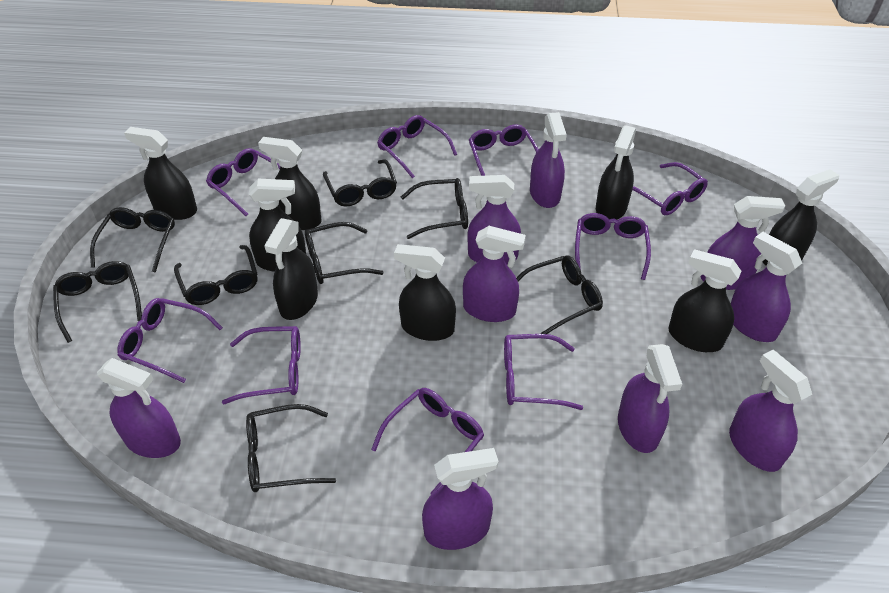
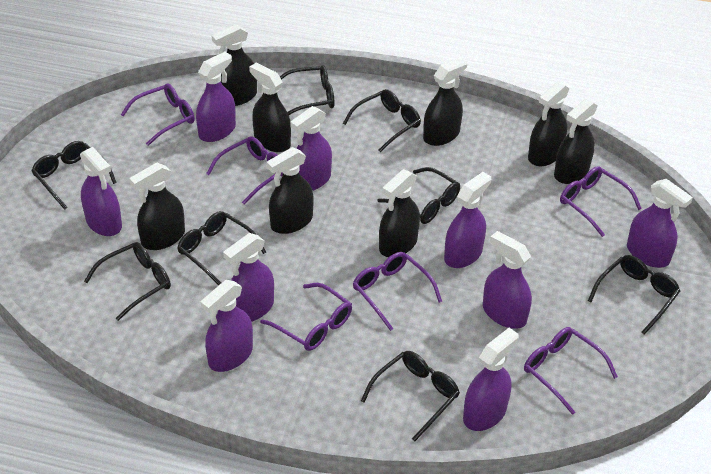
purple glasses: [117,298,223,383] [206,148,280,216] [222,326,301,404] [371,388,484,494] [377,115,457,178] [469,125,539,176] [504,334,583,410] [575,213,651,280] [632,162,708,215] = 9 -> [121,83,195,146] [206,136,283,205] [260,283,352,351] [353,252,442,331] [524,327,618,415] [560,166,642,237] = 6

